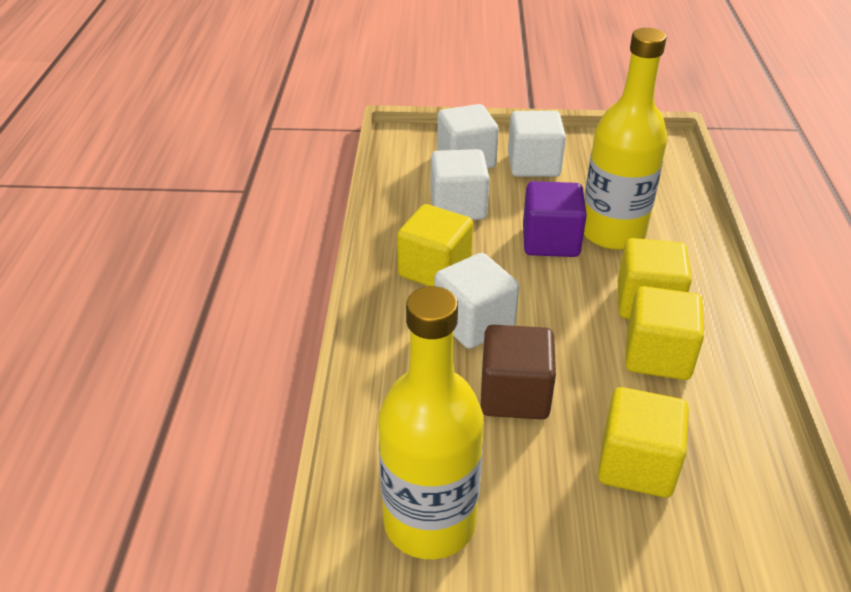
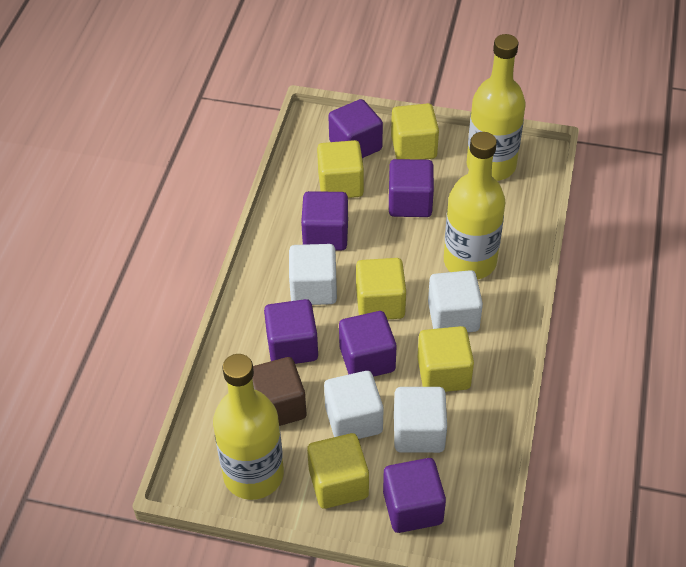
purple cube: [523,181,587,257] = 1 -> [264,299,318,364] [301,191,348,251] [328,99,383,158] [339,311,396,377] [383,458,446,533] [389,159,434,217] = 6
yellow bottle: [378,286,484,559] [584,28,667,250] = 2 -> [213,354,284,500] [444,132,505,279] [467,34,525,181] = 3
yellow cube: [397,204,473,286] [598,387,689,498] [618,238,692,319] [625,286,704,380] = 4 -> [307,433,369,509] [317,140,364,198] [356,258,406,320] [391,103,439,160] [417,326,474,392] = 5

